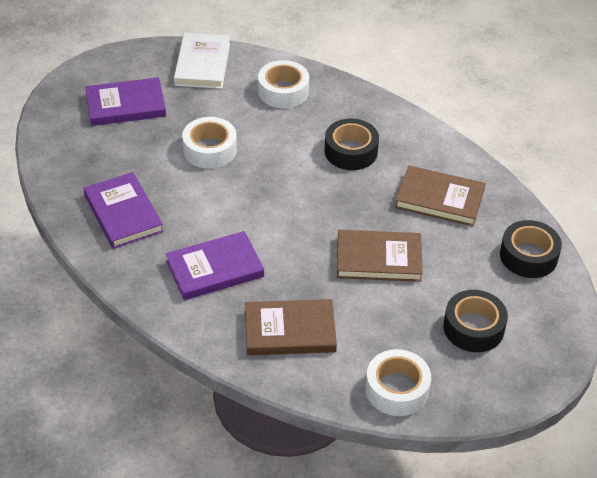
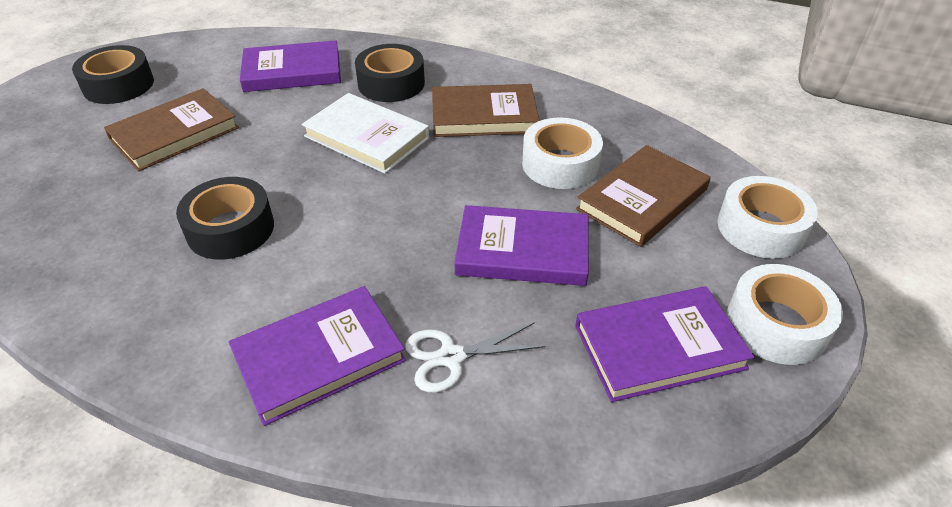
purple book: [84,172,164,249] [85,77,166,126] [166,231,264,300] = 3 -> [229,286,406,426] [240,40,341,92] [454,205,589,286] [575,286,754,402] = 4
white scissors: none = 0 -> [405,323,546,393] = 1

